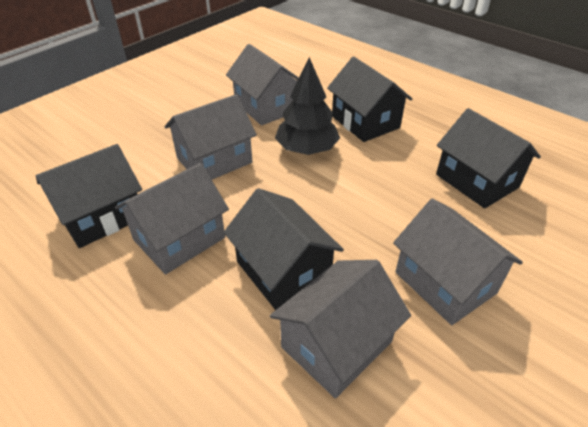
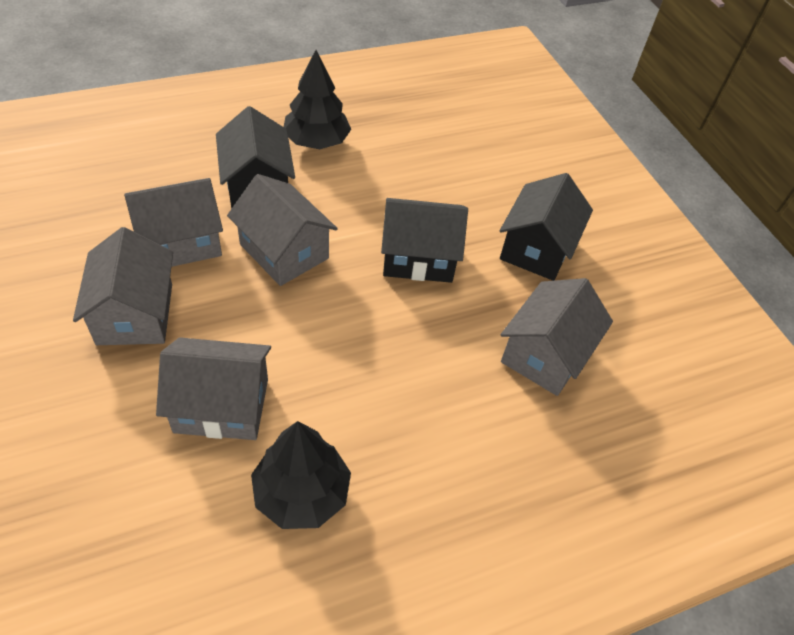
black house: [36,144,142,248] [224,188,344,310] [327,56,412,142] [436,108,541,208] = 4 -> [216,106,295,209] [381,198,468,283] [500,173,593,281] = 3
black tree: [275,57,340,155] = 1 -> [251,421,351,529] [284,50,351,149] = 2

